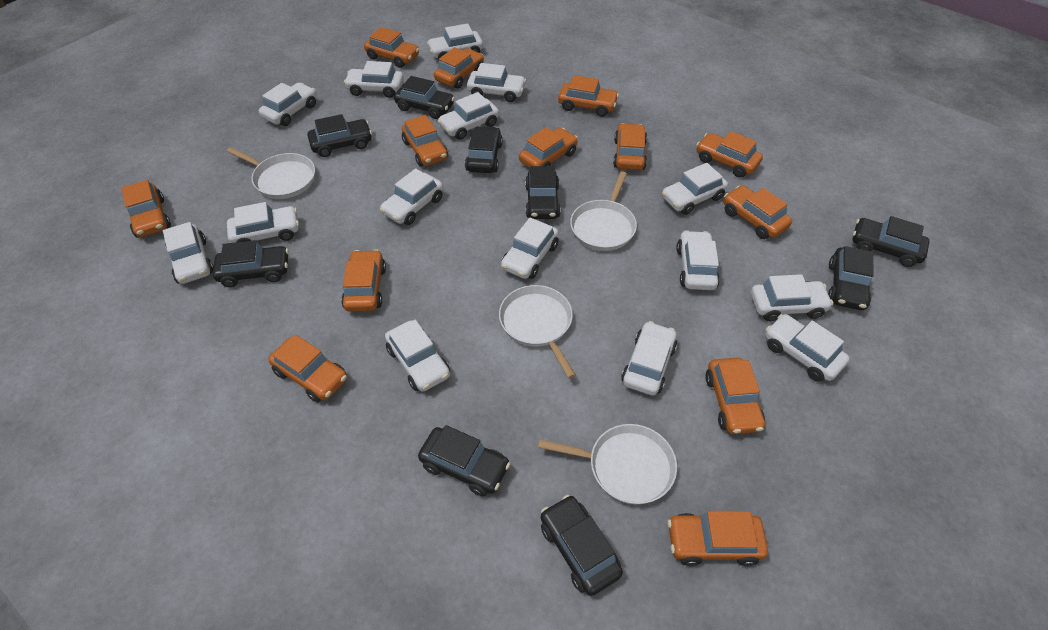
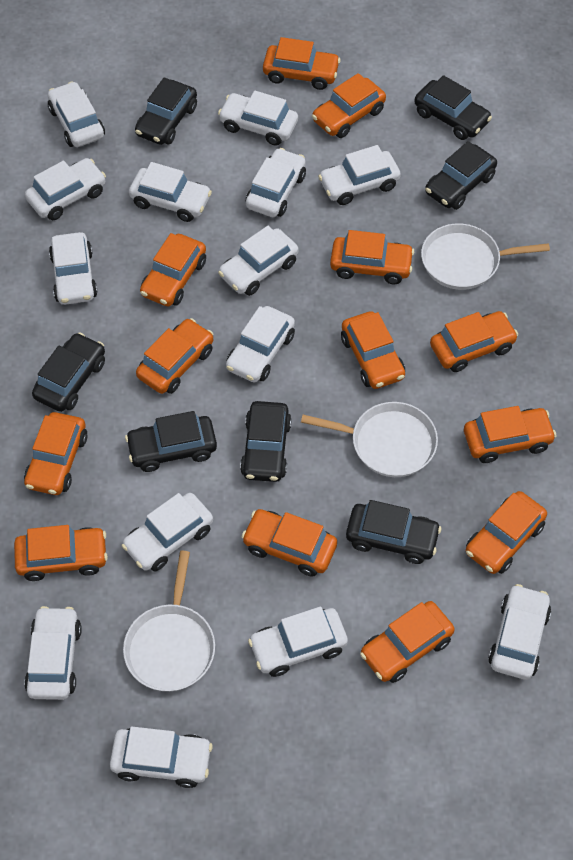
black car: [213,240,289,287] [308,114,372,157] [394,76,455,119] [418,425,510,496] [465,126,503,173] [525,166,561,219] [541,495,623,596] [828,246,874,310] [853,216,930,267] = 9 -> [32,333,105,412] [125,411,217,472] [135,77,197,145] [240,401,292,482] [346,500,441,564] [415,75,492,140] [425,141,497,210] = 7
white car: [163,222,213,284] [227,202,299,243] [259,83,316,126] [344,61,404,98] [380,168,443,225] [385,320,450,392] [427,23,483,60] [438,92,499,140] [467,63,526,102] [501,218,559,279] [621,321,677,396] [662,163,728,215] [676,230,720,290] [751,274,833,321] [765,314,850,382] = 15 -> [24,606,82,700] [25,158,106,220] [48,81,105,147] [49,232,98,305] [110,727,212,788] [122,493,213,571] [129,162,212,222] [218,91,298,146] [218,226,298,296] [226,306,295,383] [246,148,306,217] [248,606,348,677] [318,145,401,205] [488,584,551,680] = 14
white pan: [227,147,315,199] [499,285,576,379] [538,424,677,504] [570,171,637,251] = 4 -> [123,551,215,691] [301,402,438,477] [421,223,550,290] = 3

